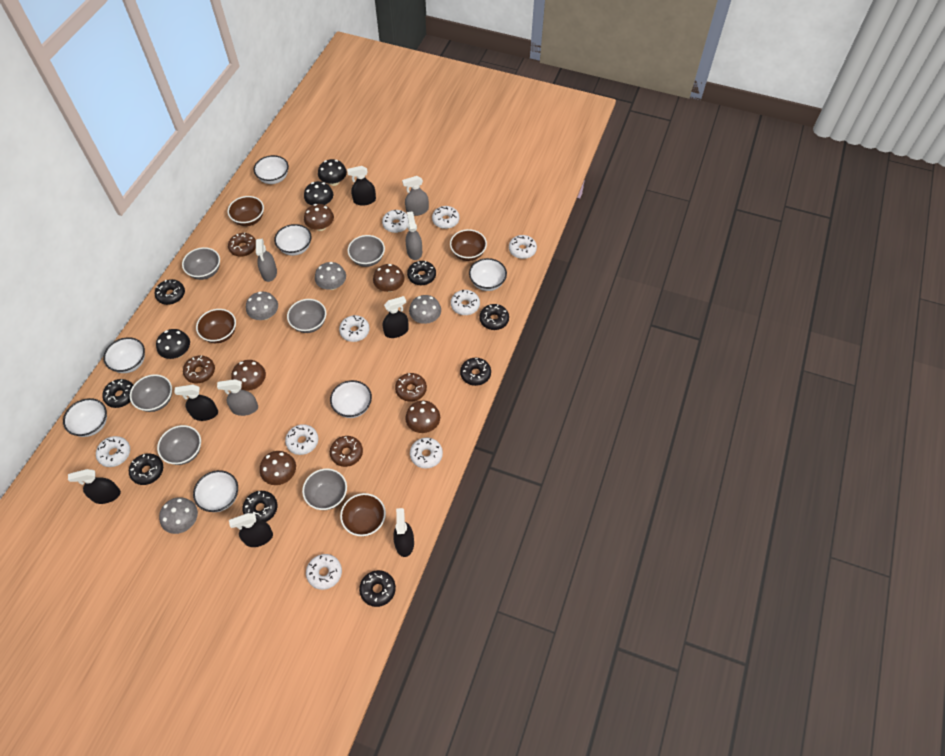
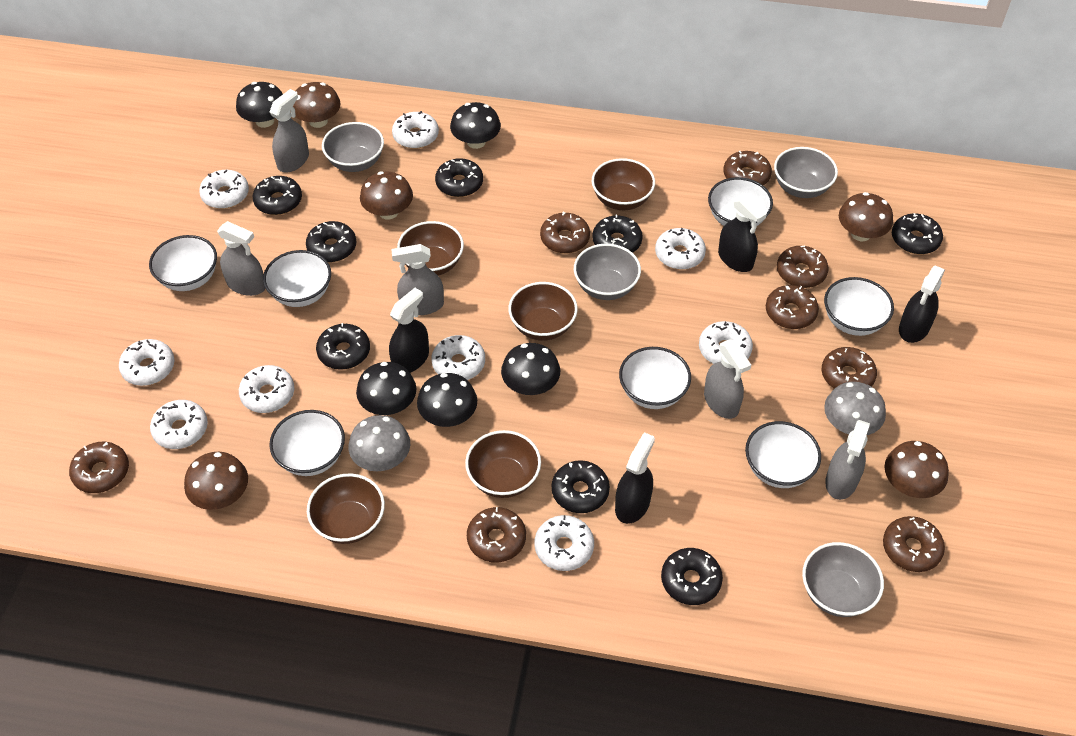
black mushroom: [156,329,190,359] [304,181,333,206] [318,159,347,186] = 3 -> [236,82,283,128] [356,362,416,415] [417,373,477,427] [450,102,501,149] [501,343,560,395] = 5
black spray bottle: [68,469,121,504] [174,385,218,421] [229,513,273,547] [347,166,376,206] [383,296,409,338] [393,508,414,557] = 6 -> [389,288,429,373] [615,432,655,524] [718,195,767,272] [899,266,945,343] = 4
brown bowl: [196,309,236,343] [228,196,264,226] [340,493,386,536] [450,229,487,261] = 4 -> [307,473,385,544] [397,221,464,276] [465,430,541,498] [509,282,578,341] [592,158,655,210] = 5
brown donut: [183,355,215,383] [228,232,256,257] [330,436,363,467] [395,373,427,402] = 4 -> [69,442,129,493] [467,507,526,563] [540,212,590,254] [724,151,772,185] [766,285,819,329] [777,245,829,288] [822,347,877,389] [883,516,945,572] = 8
grey bowl: [130,374,172,412] [157,425,201,465] [182,247,220,280] [287,299,326,333] [302,469,347,510] [348,235,385,267] = 6 -> [322,122,384,172] [574,244,641,300] [774,147,838,198] [802,542,884,617] = 4
grey mushroom: [159,497,198,534] [246,292,278,320] [315,262,346,290] [409,295,441,324] = 4 -> [348,415,410,471] [824,382,886,435] = 2
grey spray bottle: [217,379,258,416] [256,239,277,282] [402,176,429,216] [406,212,422,260] = 4 -> [217,221,265,296] [270,89,309,172] [392,244,444,315] [704,339,751,419] [825,420,870,500] = 5

